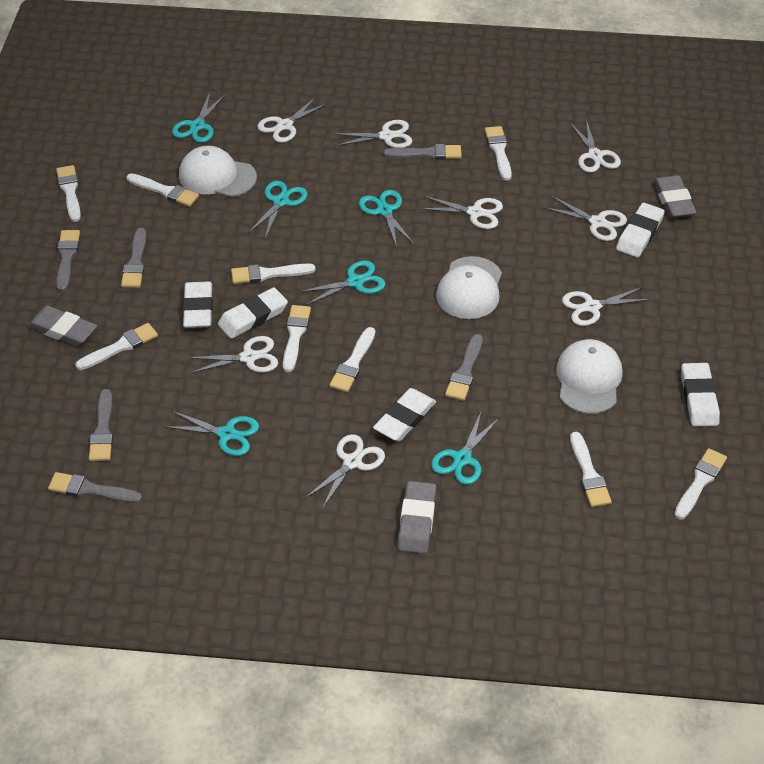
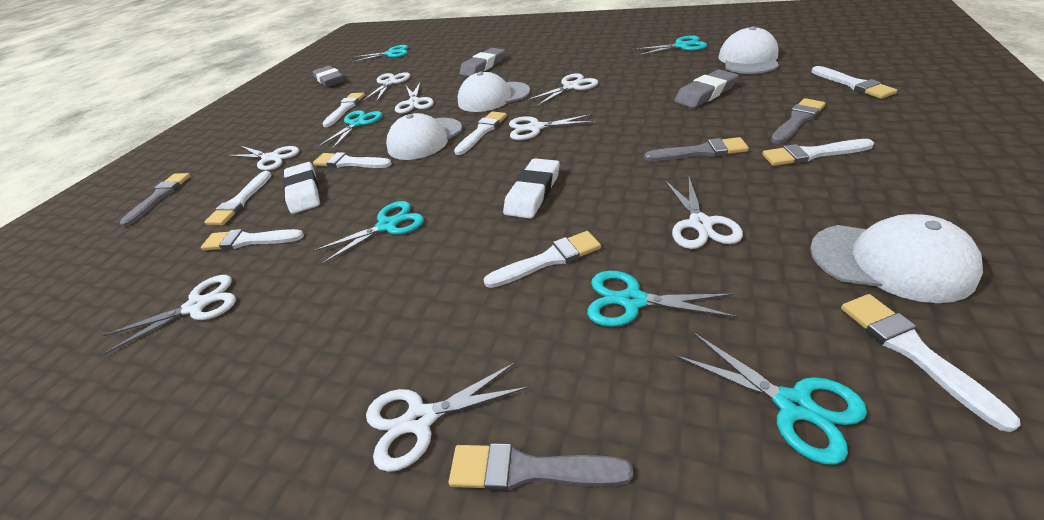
grey brush: [48,472,142,503] [56,230,80,291] [89,389,113,461] [121,228,146,288] [383,144,462,160] [445,334,483,401] = 6 -> [120,173,190,227] [449,443,633,491] [644,137,749,161] [771,98,825,144] = 4
white cap: [179,146,257,197] [436,256,502,319] [556,339,623,414] = 3 -> [386,113,462,160] [458,71,530,112] [718,26,779,74] [810,214,983,303] = 4
white eraser: [183,281,213,328] [218,287,288,339] [373,388,436,441] [616,203,665,257] [681,363,720,426] = 5 -> [283,162,320,214] [503,158,560,219] = 2

